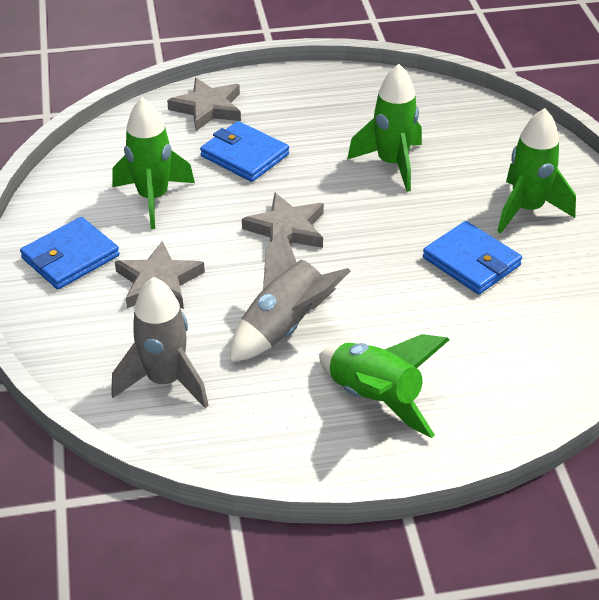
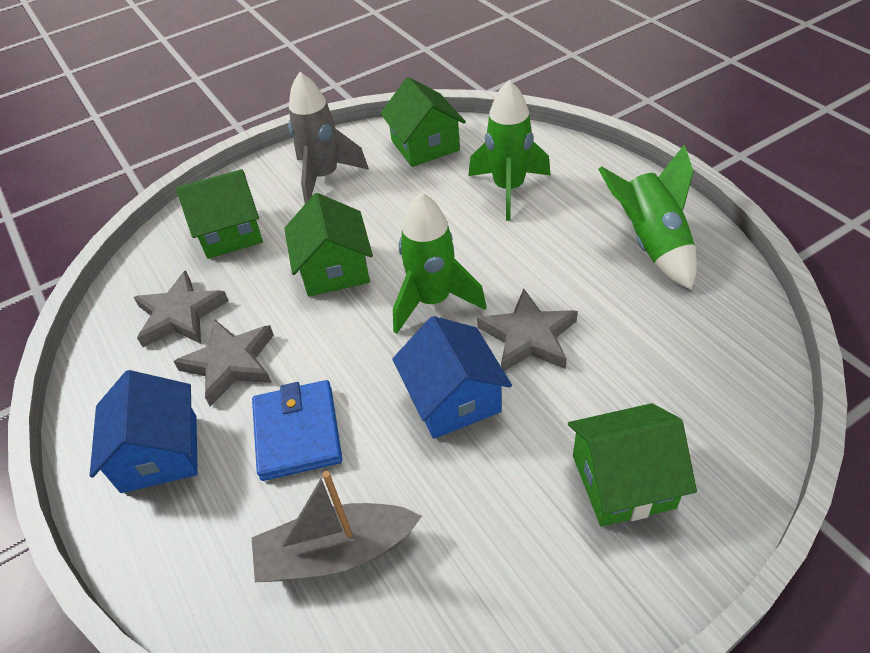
blue house: none = 0 -> [90,370,198,493] [392,316,512,439] = 2
blue wallet: [20,217,119,289] [200,121,289,182] [423,221,522,294] = 3 -> [252,380,342,481] = 1
green house: none = 0 -> [176,169,263,259] [284,193,373,297] [380,77,466,167] [568,403,697,527] = 4
green rocket: [112,97,195,229] [319,334,449,438] [347,64,422,192] [497,108,576,233] = 4 -> [393,192,487,334] [469,80,551,221] [598,144,697,290] = 3
grey boat: none = 0 -> [252,471,422,582] = 1
grey rocket: [111,277,209,408] [230,225,351,362] = 2 -> [288,72,369,204] = 1

